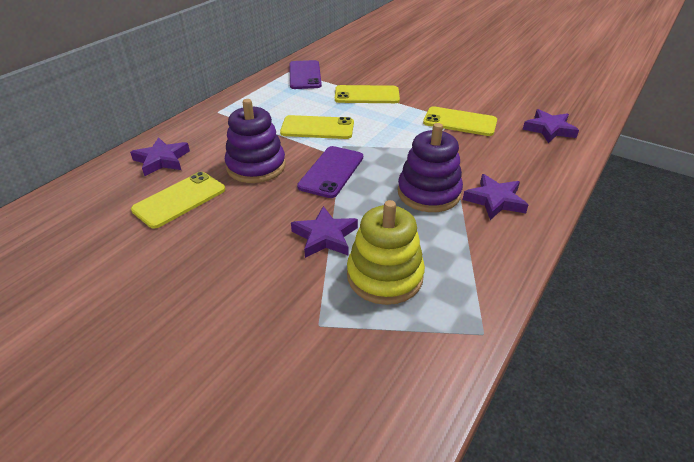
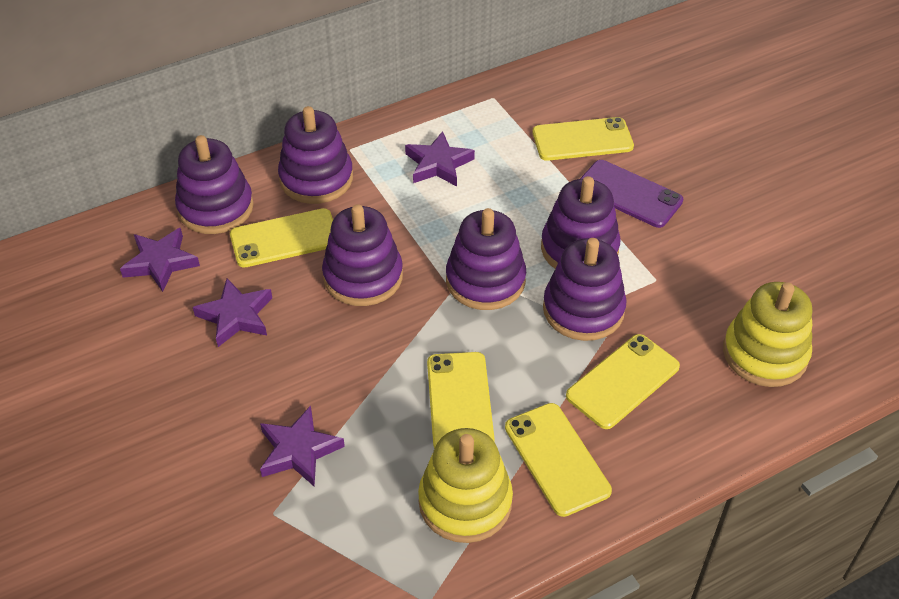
purple phone: [289,60,322,89] [297,146,363,198] = 2 -> [580,160,683,228] = 1
purple stacking toy: [225,99,286,183] [398,123,463,212] = 2 -> [175,135,254,234] [278,106,353,204] [322,204,403,306] [446,208,526,310] [541,176,621,269] [543,238,627,341] = 6
yellow phone: [131,172,225,229] [280,115,354,139] [335,85,400,103] [423,106,497,136] = 4 -> [230,208,333,268] [427,352,495,449] [505,403,612,517] [532,117,634,161] [566,334,680,429] = 5
yellow stacking toy: [347,200,425,305] = 1 -> [418,428,513,543] [723,282,812,387] = 2

